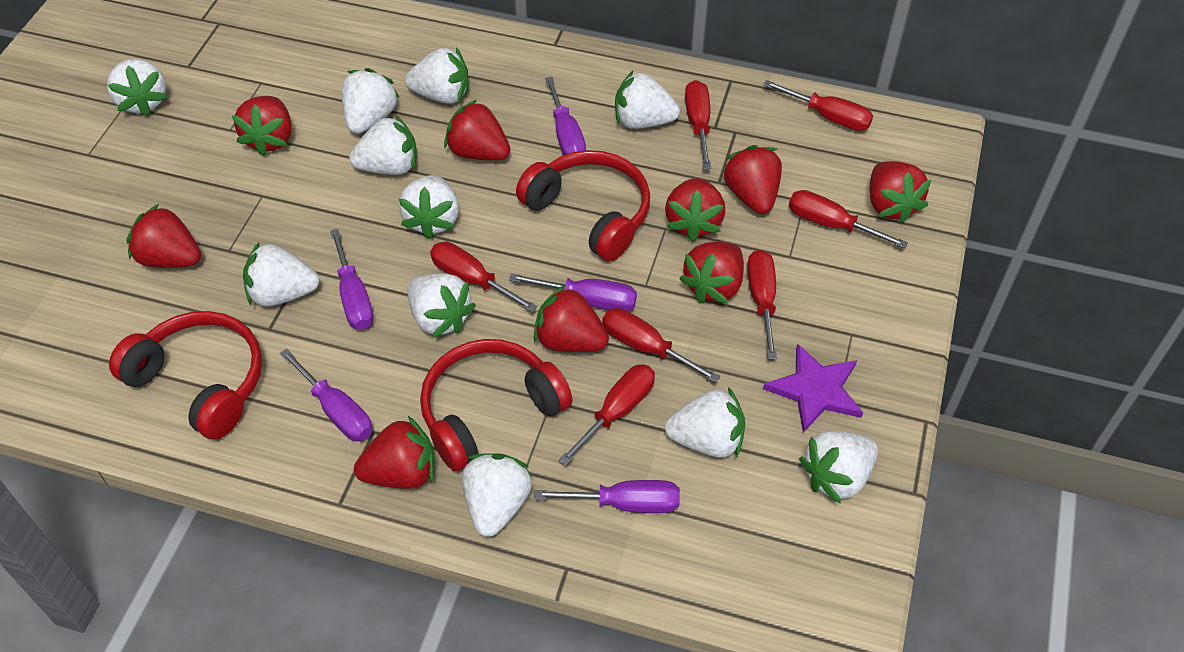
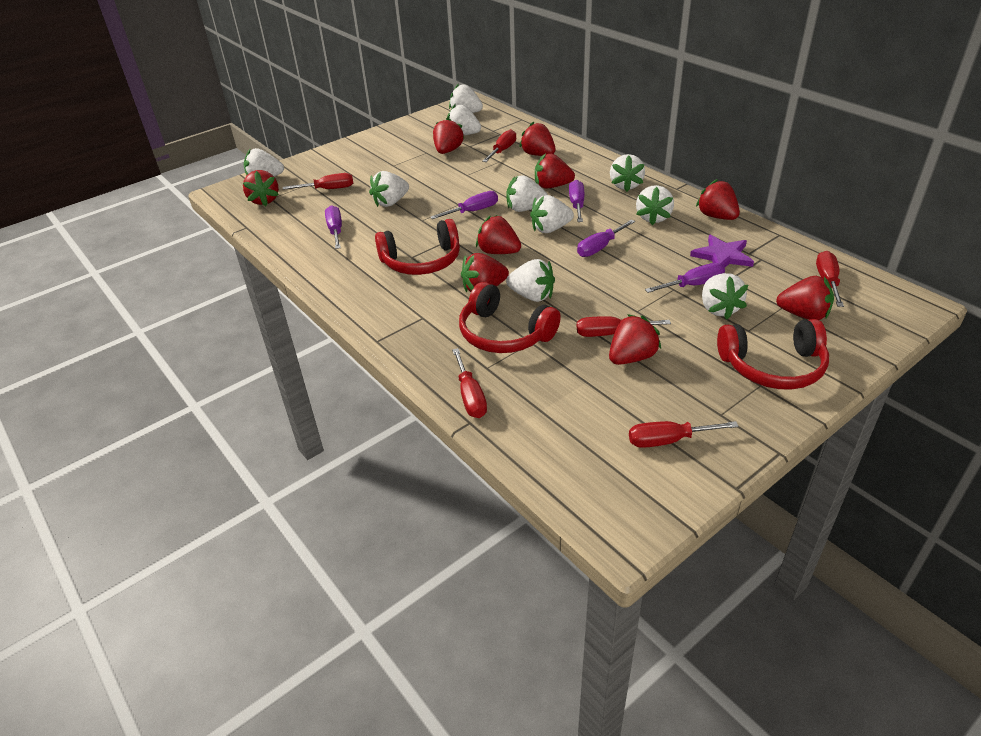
red screwdriver: [430,242,537,312] [559,364,655,466] [602,308,720,383] [685,80,711,169] [747,250,777,359] [763,80,873,131] [789,190,908,248] = 7 -> [283,173,353,190] [452,348,487,418] [482,129,516,162] [577,316,671,337] [629,421,739,448] [816,251,844,307] = 6
white strawberry: [107,59,167,116] [243,242,319,307] [342,68,400,134] [349,115,417,175] [399,175,459,239] [405,47,469,104] [407,273,476,338] [462,453,532,537] [615,71,680,129] [665,387,745,458] [799,431,878,504] = 11 -> [244,148,284,177] [369,171,409,207] [447,104,481,135] [449,83,483,113] [506,175,548,212] [506,259,555,302] [530,195,574,233] [610,154,645,192] [636,185,674,225] [702,273,748,319] = 10

